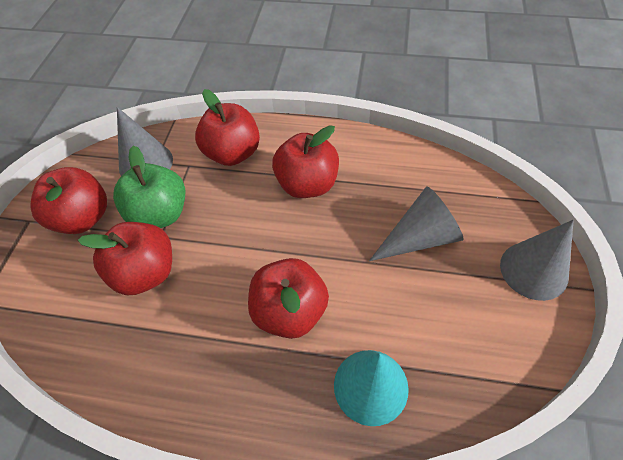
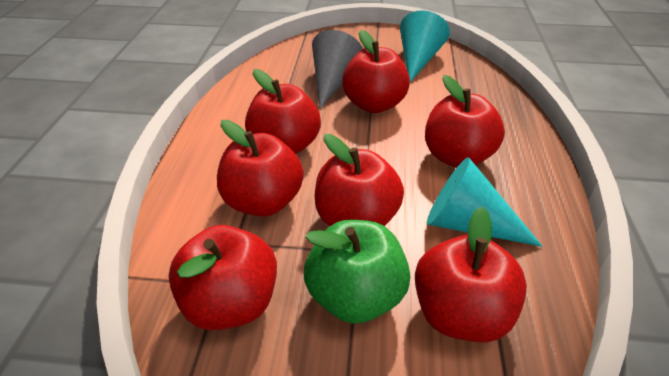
grey cone: [117,107,173,176] [369,186,464,261] [500,220,574,301] = 3 -> [312,30,363,109] = 1
red apple: [30,167,107,234] [78,222,172,295] [195,89,260,166] [248,258,329,339] [272,125,339,198] = 5 -> [169,225,277,330] [217,120,304,217] [245,69,321,154] [315,134,404,226] [342,30,410,113] [415,207,527,343] [425,75,505,168] = 7
turquoise cone: [334,350,409,426] = 1 -> [400,11,450,82] [427,157,543,247] = 2

